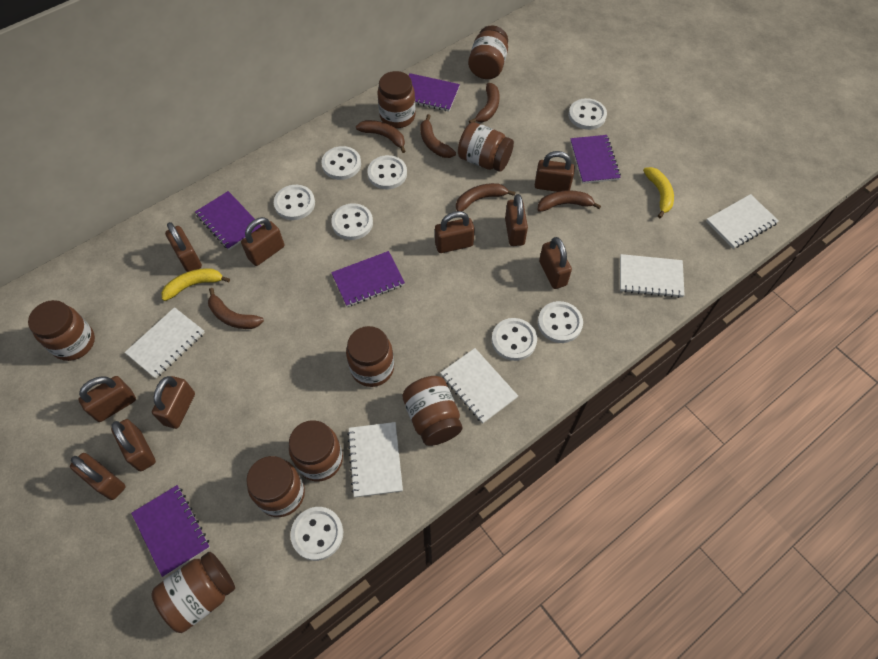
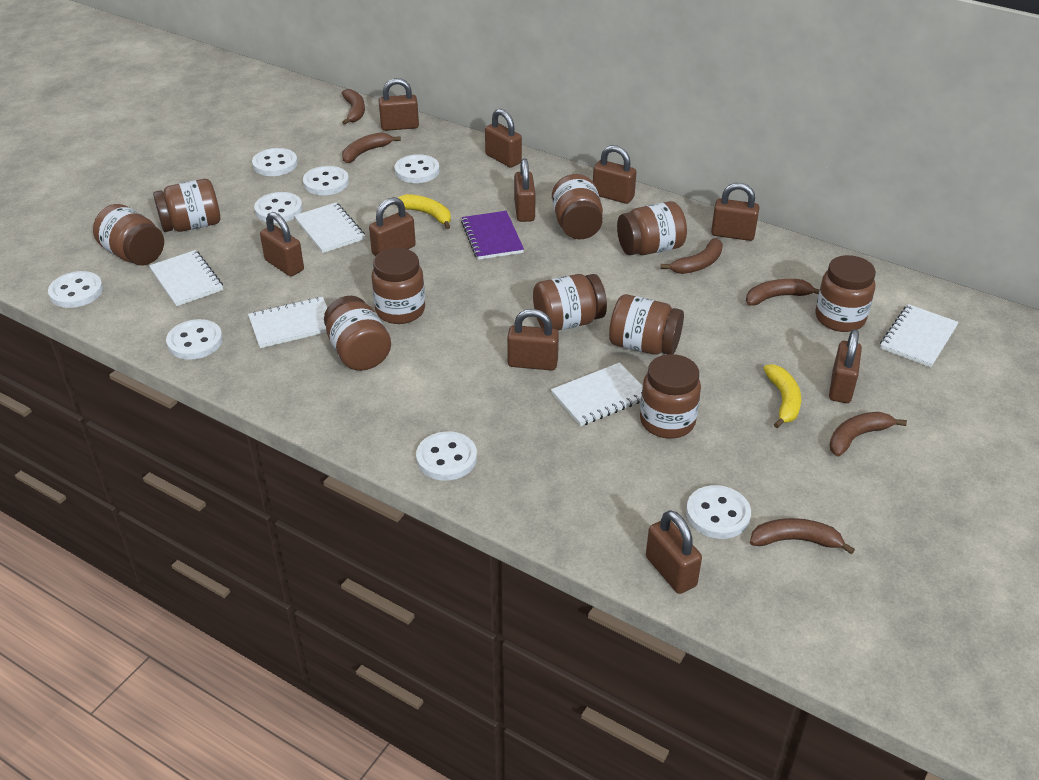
brown jar: [28,300,95,361] [152,552,235,633] [246,456,305,517] [289,420,343,481] [346,326,394,387] [377,71,416,128] [402,376,462,446] [458,122,514,172] [468,25,508,79] = 9 -> [93,204,164,265] [153,179,220,232] [324,296,391,371] [372,248,425,324] [533,274,607,331] [552,174,603,239] [609,294,684,355] [617,201,687,255] [640,354,701,439] [815,255,876,332] = 10
purple notebook: [131,485,210,577] [195,191,261,250] [331,251,405,307] [409,73,460,111] [570,135,621,184] = 5 -> [461,211,524,260] = 1

